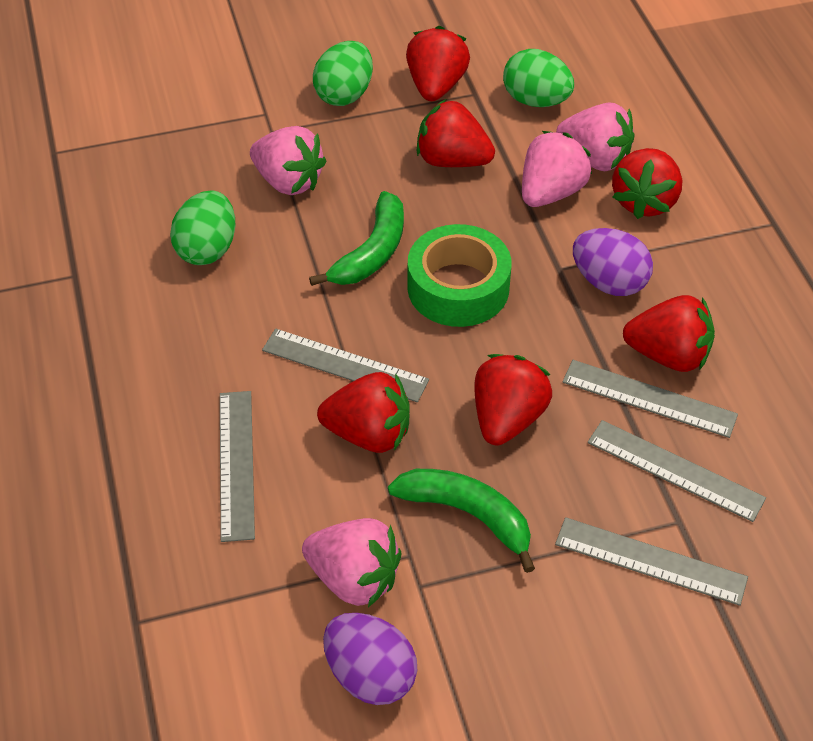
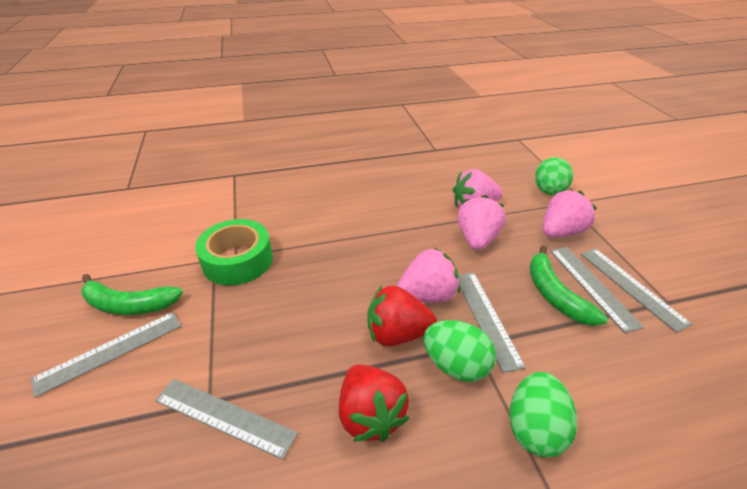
purple egg: [323,613,417,705] [573,228,653,296] = 2 -> none = 0
red strawberry: [317,372,409,453] [406,26,470,101] [417,99,495,167] [474,354,552,446] [612,148,682,219] [623,295,715,372] = 6 -> [339,365,409,442] [367,286,437,347] = 2

